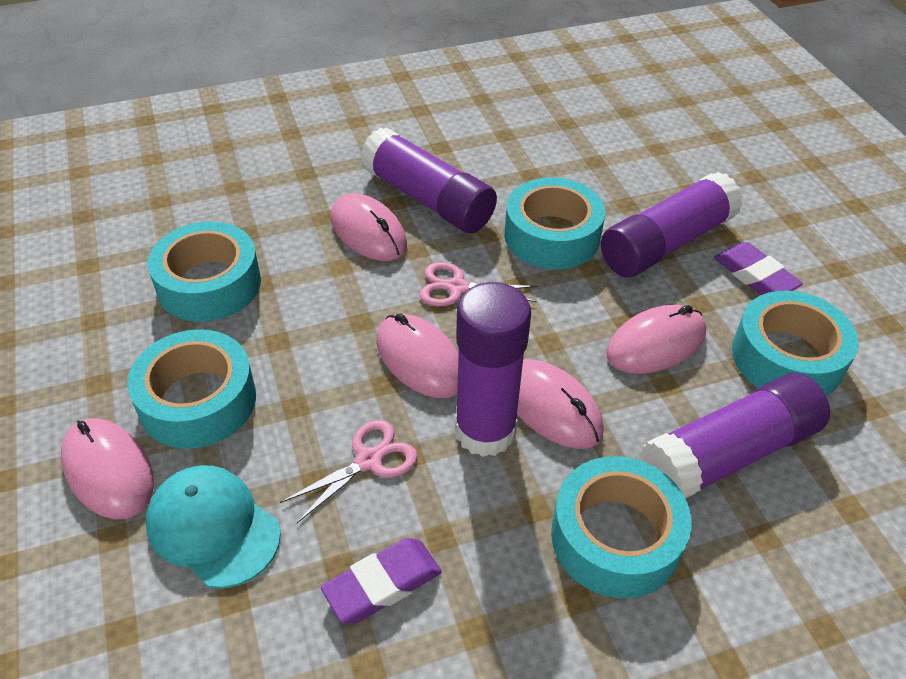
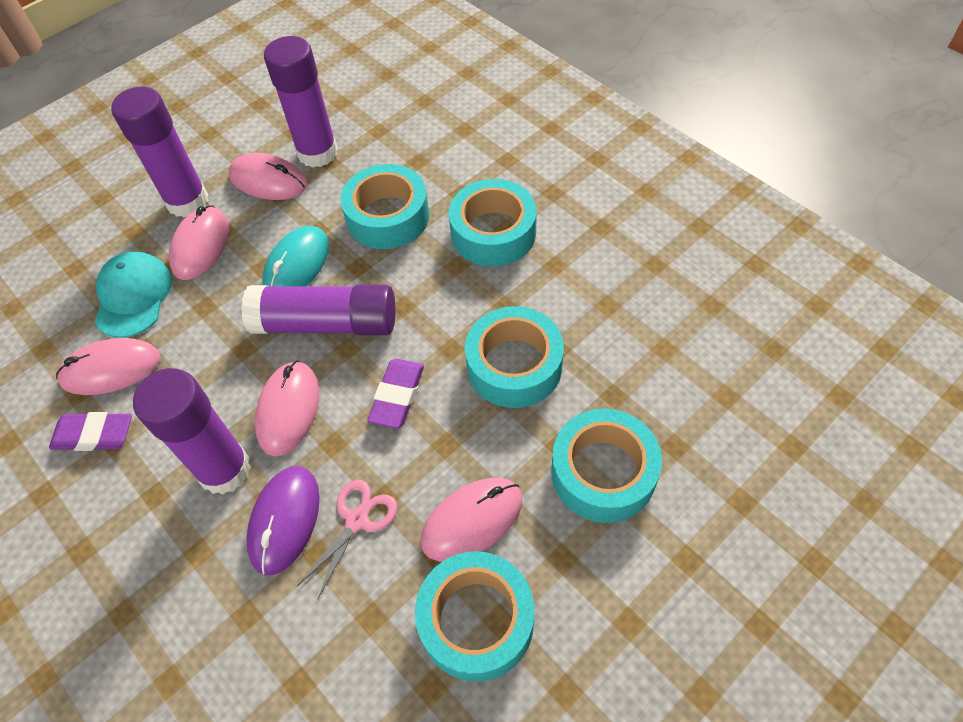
pink scissors: [280,420,418,523] [419,262,538,307] = 2 -> [297,480,397,598] = 1
purple mouse: none = 0 -> [246,466,320,575] = 1
turquoise mouse: none = 0 -> [262,226,329,286] = 1

